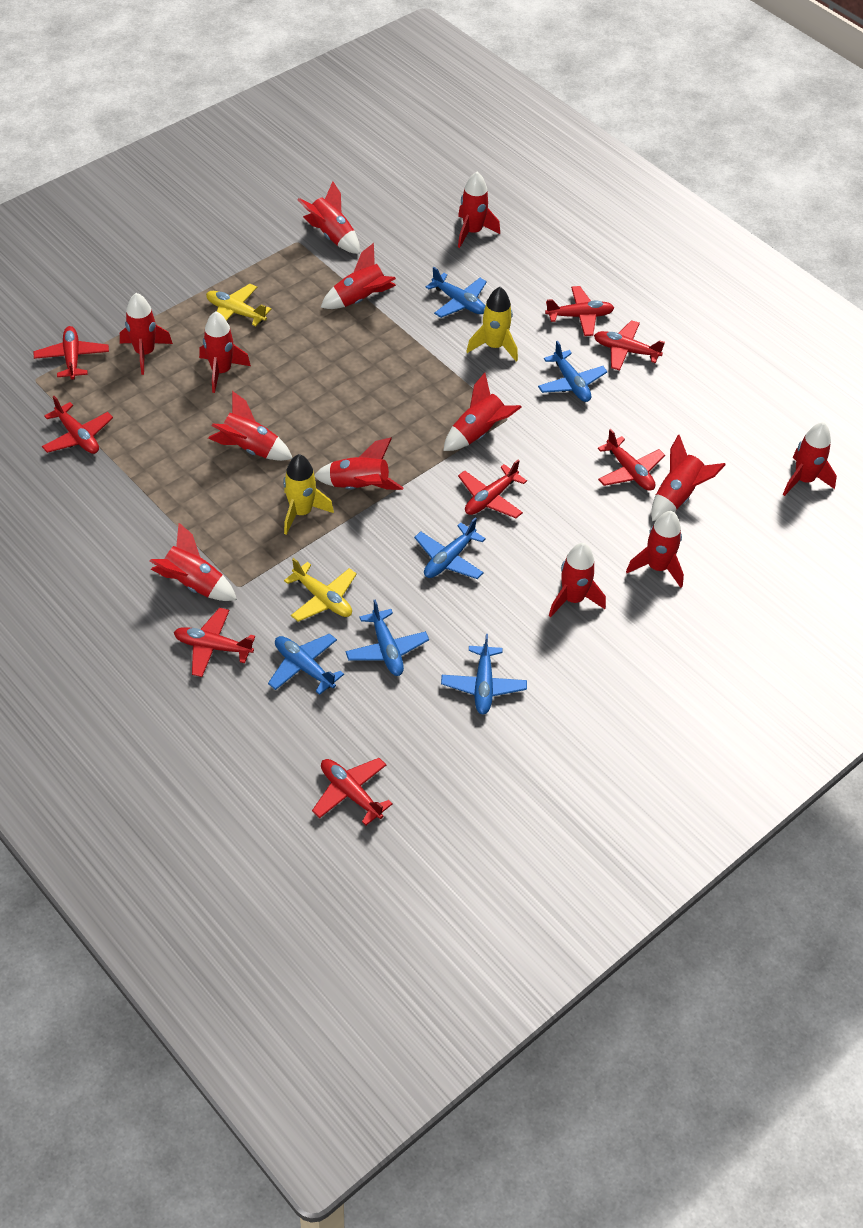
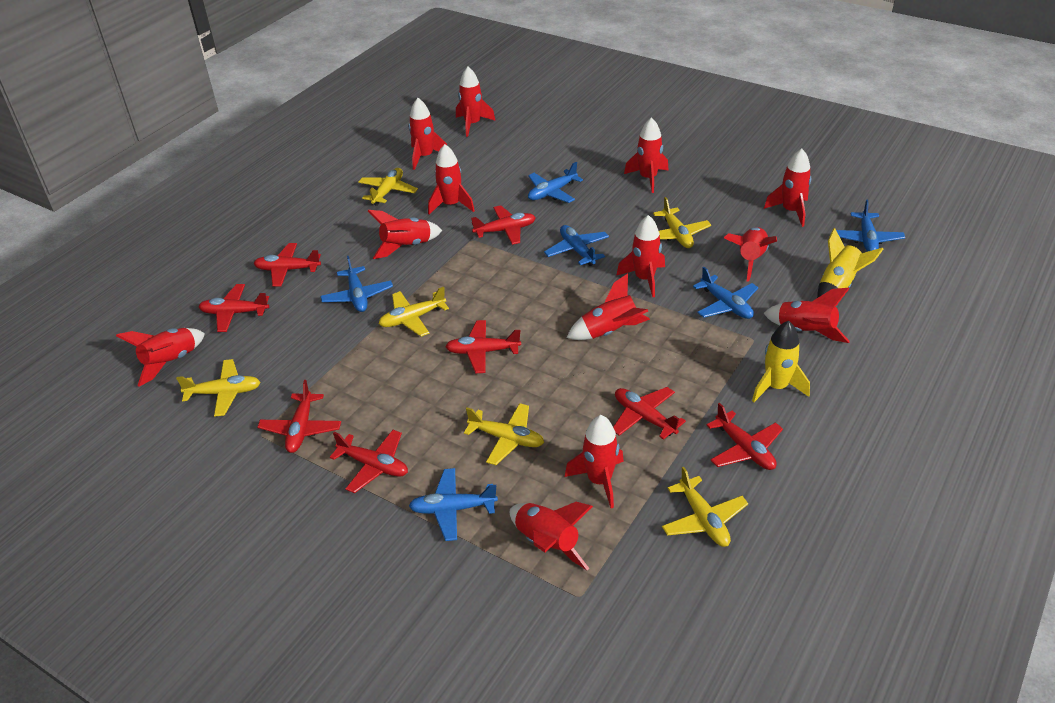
yellow plane: [206,284,271,326] [284,558,357,622] = 2 -> [176,359,260,417] [358,168,418,206] [379,287,449,336] [464,403,544,465] [653,197,711,248] [662,467,748,547] = 6

